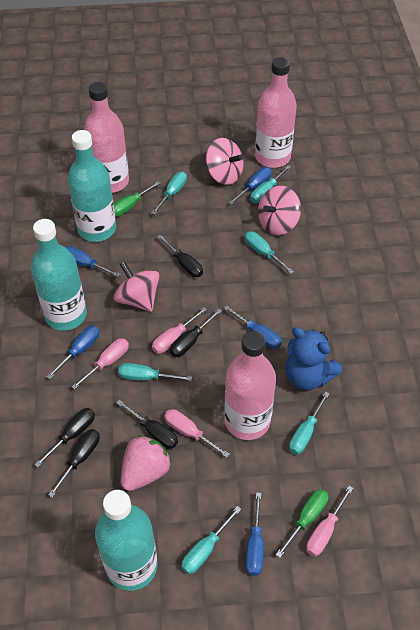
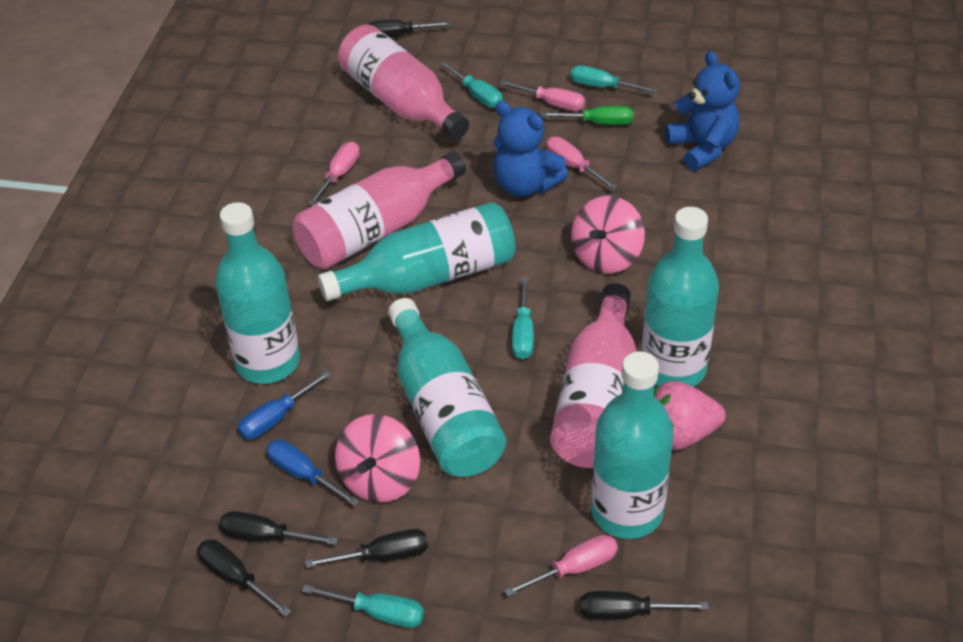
blue screwdriver: [46,326,100,379] [65,246,121,277] [224,306,282,349] [229,167,272,205] [246,492,264,576] = 5 -> [238,371,331,439] [266,440,359,506] = 2
blue teddy bear: [285,327,342,391] = 1 -> [493,101,568,197] [665,51,740,171] = 2
green screwdriver: [114,181,160,217] [276,489,329,558] = 2 -> [542,106,633,125] = 1
pink spinning top: [113,261,160,312] [206,138,244,185] [258,186,301,235] = 3 -> [335,414,420,503] [571,196,645,274] = 2
turquoise bottle: [31,219,87,331] [68,130,116,242] [95,490,158,591] = 3 -> [215,202,300,384] [318,202,516,301] [388,298,506,477] [591,351,673,539] [641,207,719,387] = 5
turquoise screwdriver: [118,363,192,381] [151,172,187,215] [181,506,241,574] [245,231,294,274] [250,165,291,203] [289,391,330,455] = 6 -> [302,585,424,628] [440,61,503,108] [512,277,534,359] [570,65,658,93] = 4

